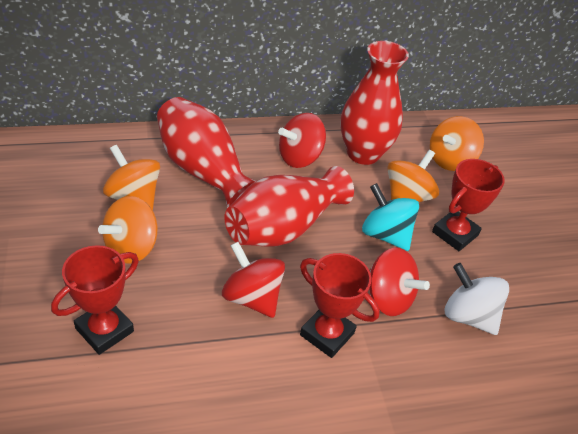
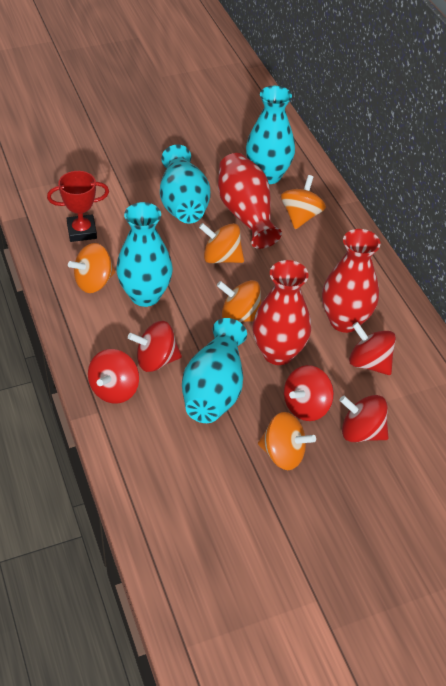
orange spinning top: [98,196,157,264] [103,145,160,210] [387,150,439,202] [430,116,484,171] = 4 -> [68,243,115,293] [199,223,244,263] [217,280,261,322] [258,412,316,470] [281,175,326,229] = 5
red spinning top: [222,242,285,318] [278,113,326,168] [369,247,430,316] = 3 -> [88,349,139,404] [128,321,182,372] [284,365,334,421] [339,395,389,442] [349,322,396,375] = 5
red trophy: [51,245,139,355] [300,253,380,358] [432,159,505,251] = 3 -> [47,171,109,242] = 1
turquoise spinning top: [362,183,419,251] = 1 -> none = 0
turquoise vase: none = 0 -> [116,202,173,307] [160,144,210,224] [182,318,247,423] [246,86,295,184] = 4
white spinning top: [445,263,509,335] = 1 -> none = 0

